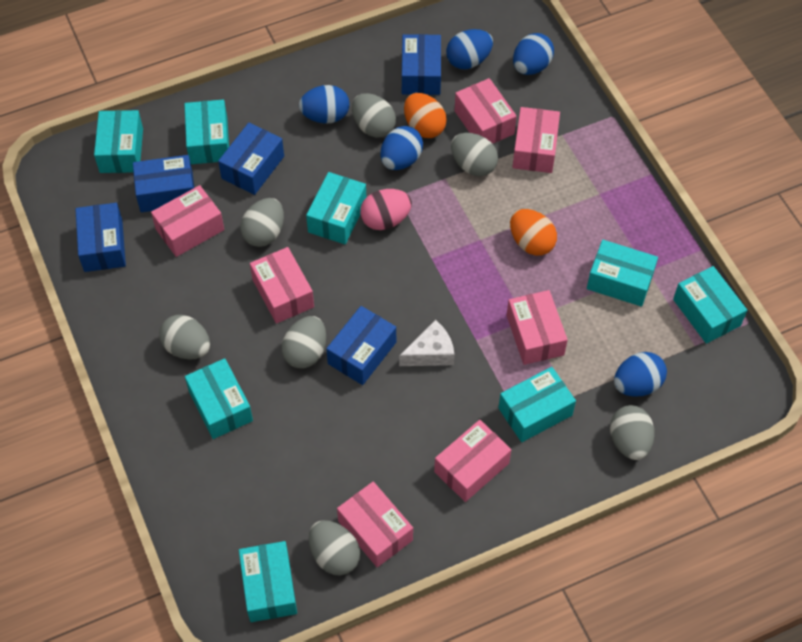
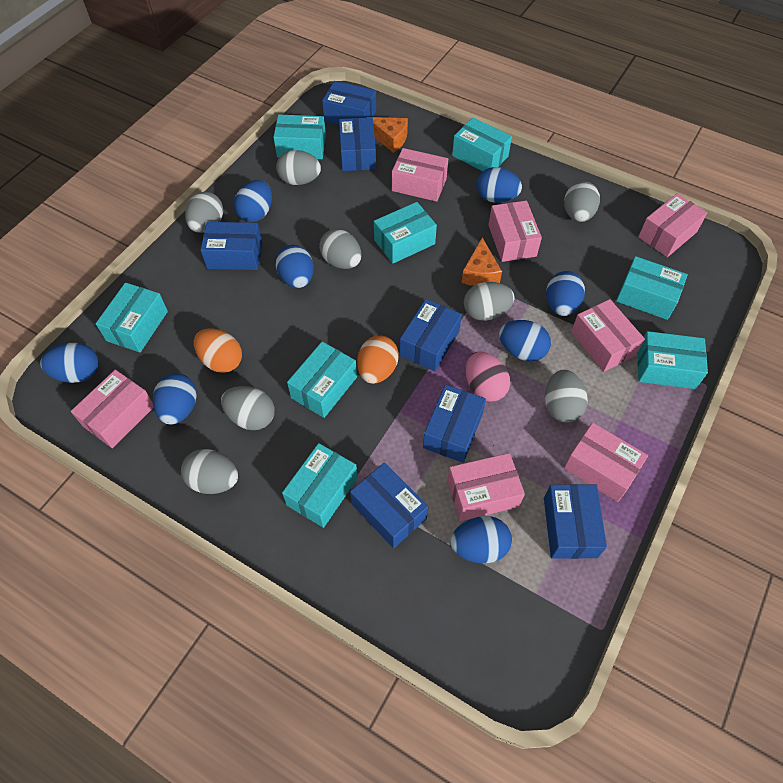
blue box: [75,203,126,272] [133,155,195,212] [218,123,284,195] [326,306,396,385] [402,34,441,95] = 5 -> [201,222,262,270] [322,81,376,125] [339,117,376,171] [350,463,428,548] [400,299,462,371] [423,385,486,463] [544,484,607,559] = 7
blue egg: [299,85,349,124] [380,126,423,170] [446,29,493,69] [513,33,554,75] [614,352,667,397] = 5 -> [40,343,99,383] [153,373,197,425] [234,180,272,222] [276,245,314,288] [450,516,512,563] [476,167,522,203] [499,320,551,362] [546,271,585,316] = 8
grey egg: [159,315,210,360] [240,198,284,247] [282,316,326,369] [309,520,360,576] [352,93,396,138] [451,133,498,176] [610,405,655,460] = 7 -> [181,449,238,494] [185,192,223,233] [221,386,275,430] [276,150,321,185] [319,229,361,269] [464,282,515,321] [545,369,588,423] [564,181,600,222] = 8
orange cheese: none = 0 -> [366,117,408,153] [462,237,502,286] = 2
white cheese: [399,320,455,366] = 1 -> none = 0

